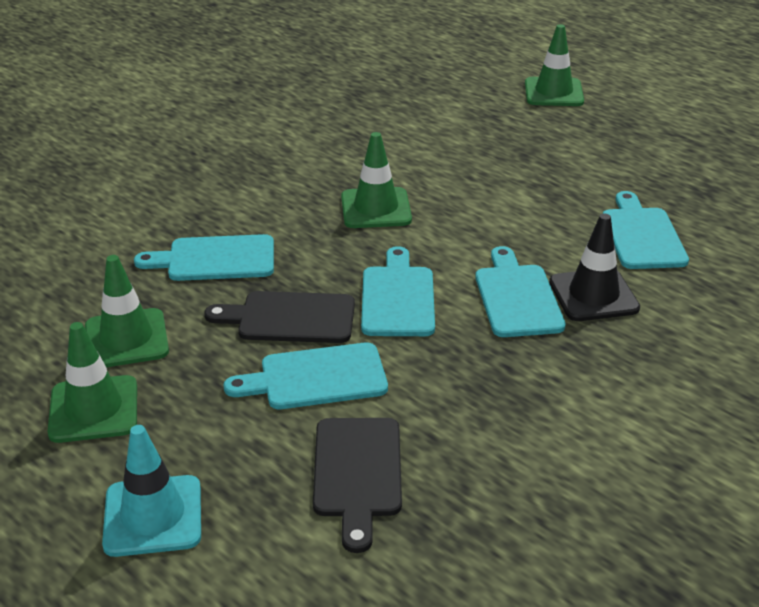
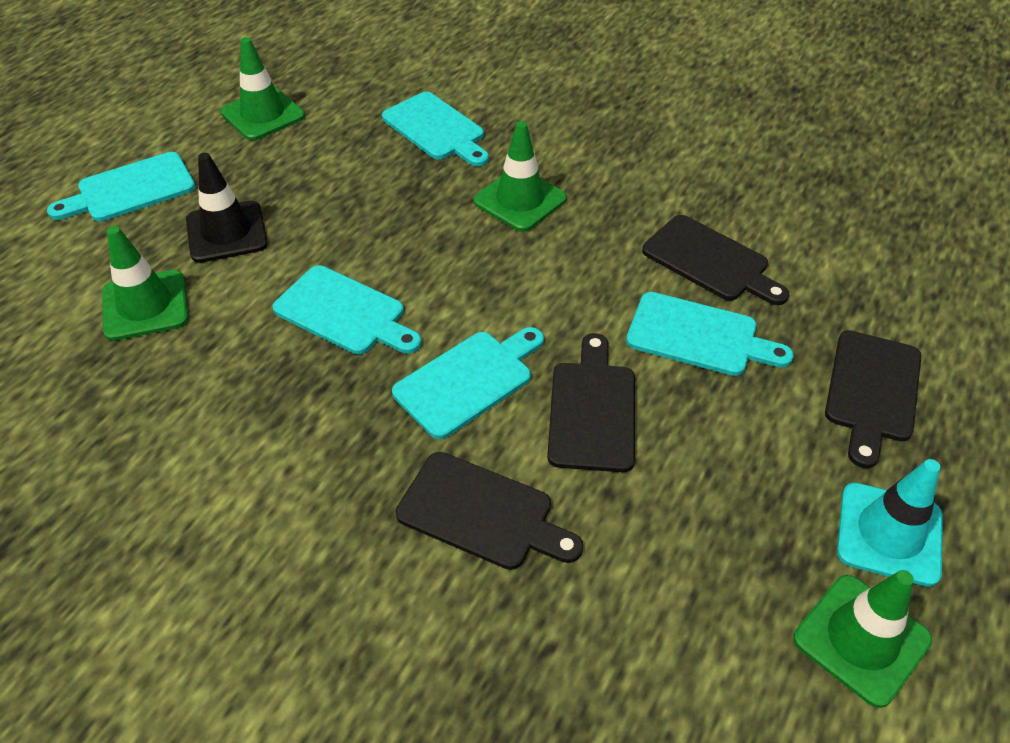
black cutting board: [204,291,355,343] [313,418,402,553] = 2 -> [395,452,583,570] [547,333,635,472] [642,215,790,305] [825,330,921,468] = 4

